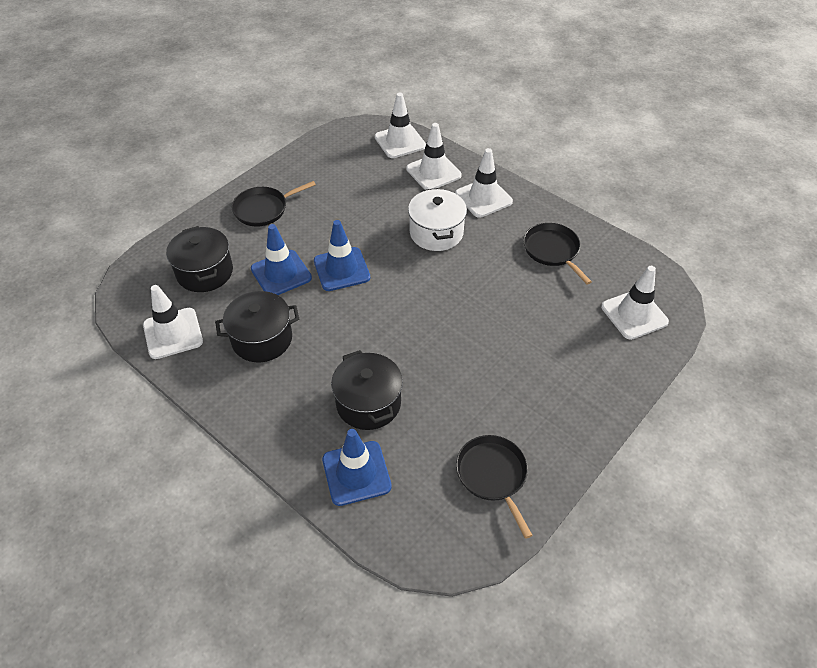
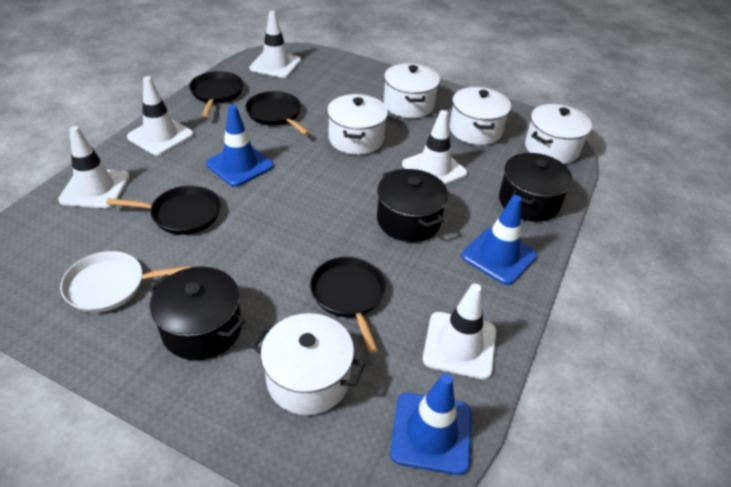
black pan: [231,181,316,227] [456,435,533,539] [523,223,592,285] = 3 -> [106,185,221,235] [189,71,243,117] [245,91,310,135] [310,257,386,353] = 4
white pan: none = 0 -> [60,251,191,313] = 1
white pot: [408,188,467,251] = 1 -> [251,313,365,415] [327,94,388,155] [384,63,440,118] [449,87,511,145] [525,104,592,164] = 5

